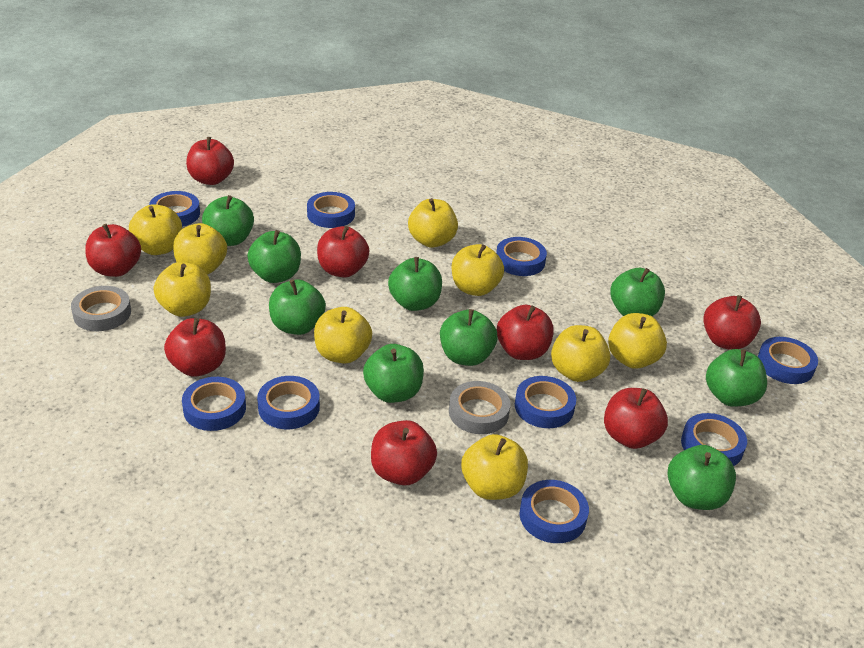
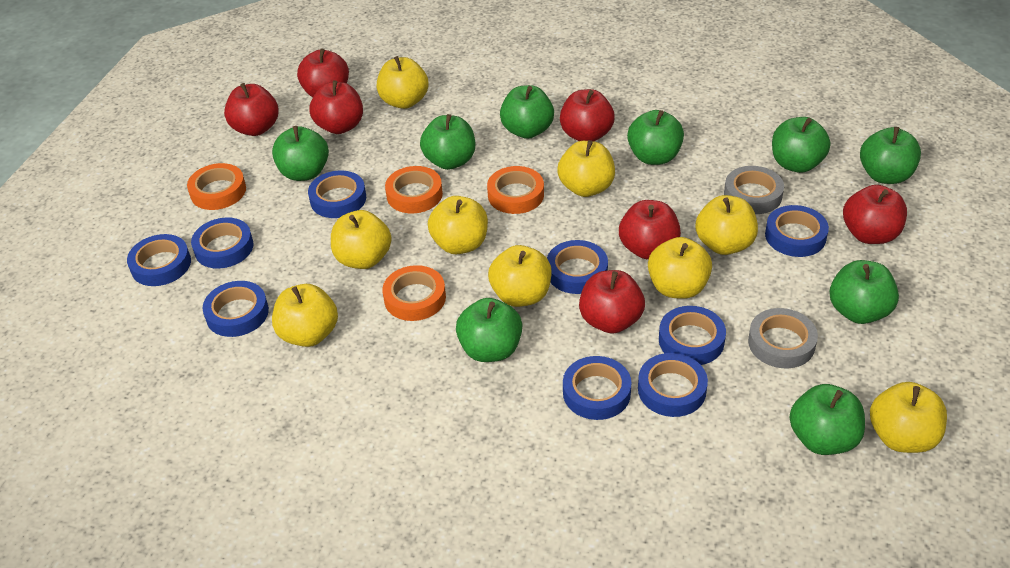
orange tape: none = 0 -> [187,163,246,210] [382,265,446,321] [385,166,443,213] [487,166,544,214] = 4
red apple: [85,224,141,277] [164,318,226,377] [186,137,234,185] [317,226,370,277] [371,420,437,485] [497,305,554,360] [604,388,668,449] [703,295,761,350] = 8 -> [224,83,278,136] [297,49,349,97] [310,80,363,134] [560,89,615,141] [579,270,645,334] [619,200,681,259] [843,185,907,244] = 7

